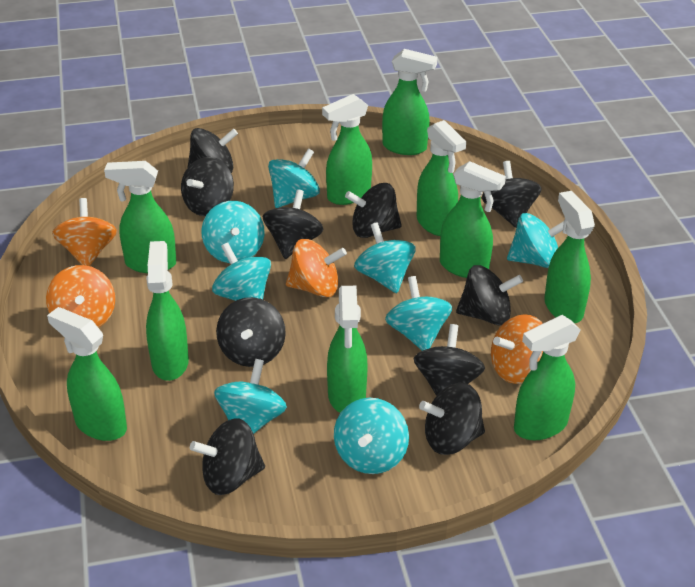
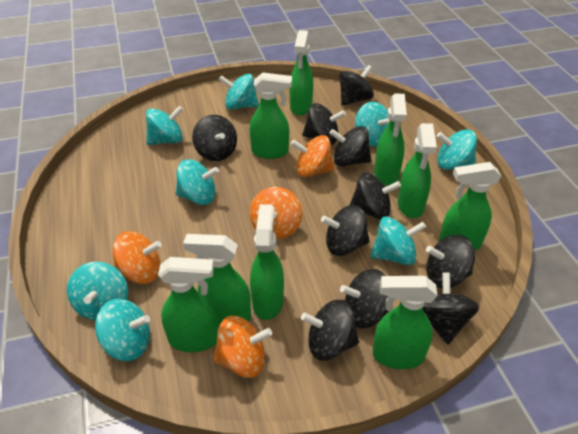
green spray bottle: [47,307,127,441] [104,161,176,273] [146,241,189,381] [322,94,372,205] [327,286,368,413] [382,49,438,155] [417,120,466,236] [440,161,506,278] [514,315,581,440] [544,191,595,323] = 10 -> [158,257,218,352] [183,234,251,327] [250,72,292,159] [250,204,284,320] [290,30,313,116] [372,276,438,369] [374,93,407,186] [398,123,437,218] [439,162,502,251] = 9

